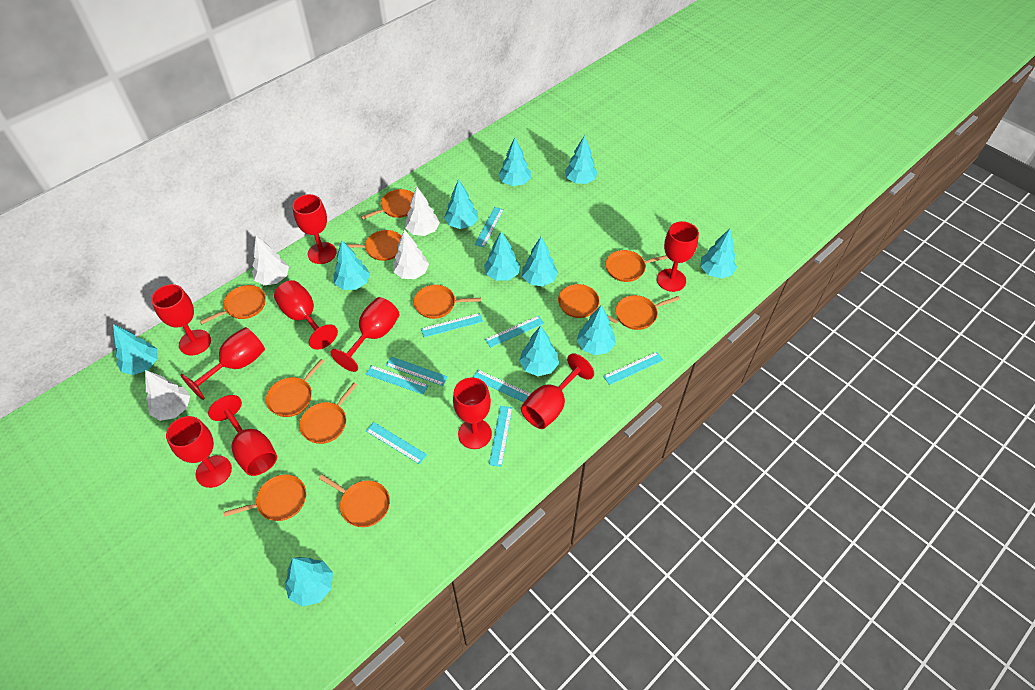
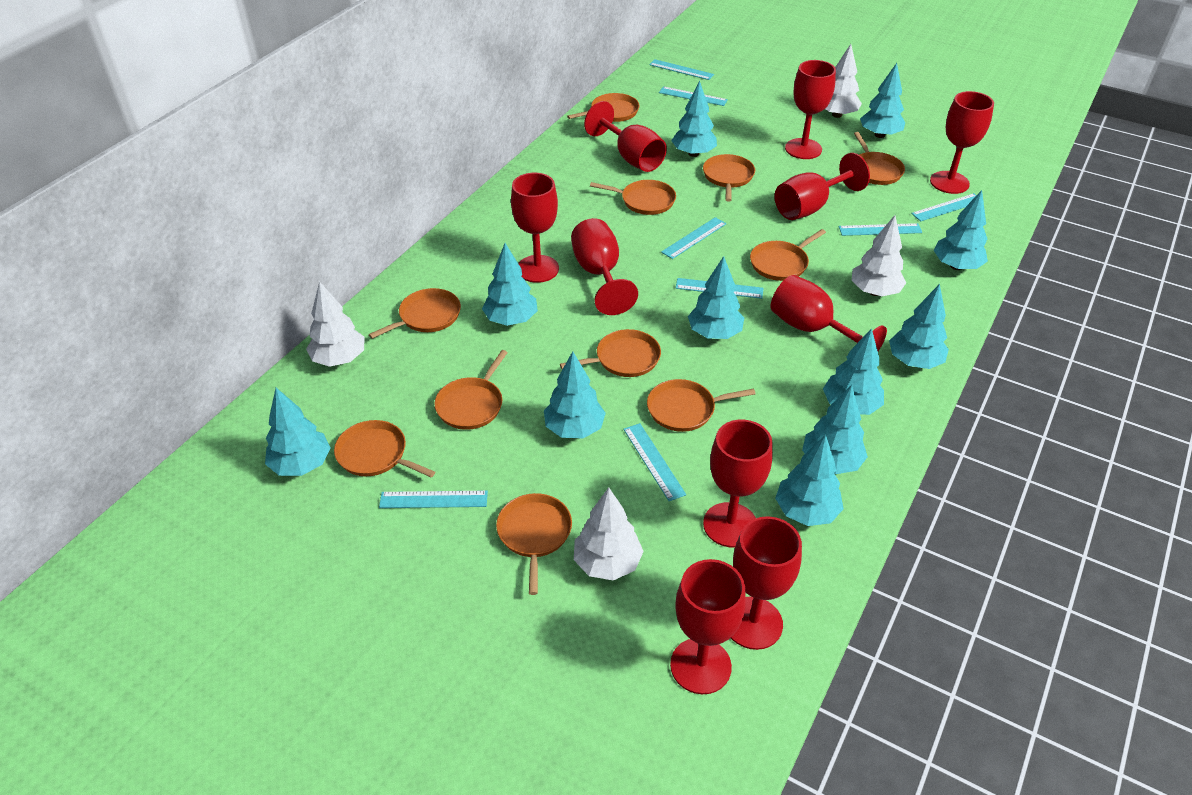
turquoise ruler: [366,365,428,395] [366,422,427,464] [386,356,448,386] [421,313,483,337] [472,370,531,402] [474,207,504,247] [485,316,544,348] [489,406,512,467] [603,352,663,385] = 9 -> [379,491,488,508] [623,423,686,501] [649,59,714,80] [659,86,728,106] [661,217,727,259] [676,278,763,299] [839,223,922,236] [911,193,976,221] = 8

